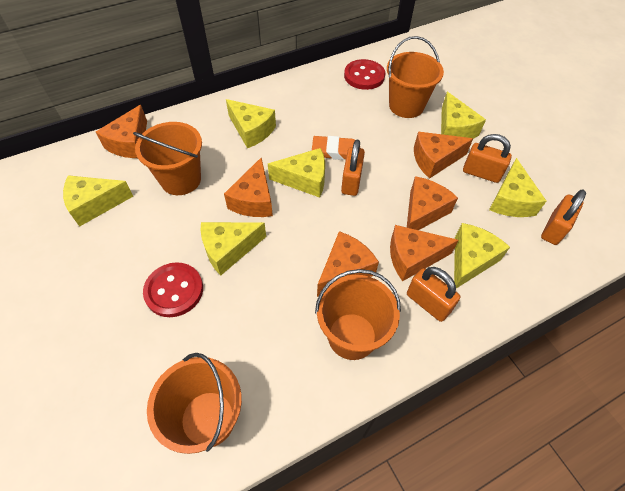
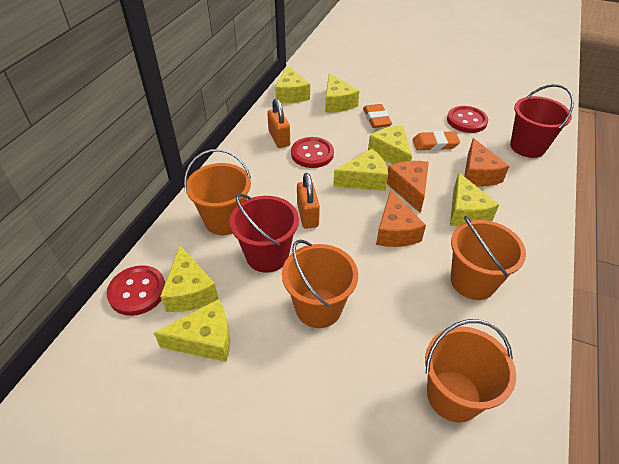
orange cheese: [96,105,147,158] [224,158,273,217] [317,231,379,297] [390,225,458,281] [407,176,458,230] [414,132,473,179] = 6 -> [376,190,426,247] [387,161,429,213] [464,138,509,187] = 3
orange eraser: [312,136,355,160] = 1 -> [363,104,392,128] [413,131,460,151] = 2
orange padlock: [341,140,365,196] [407,267,460,322] [463,134,512,183] [541,189,586,245] = 4 -> [267,99,290,148] [297,173,320,229] = 2
red bucket: none = 0 -> [229,194,299,273] [510,84,574,158] = 2
red button: [143,262,203,317] [344,59,385,90] = 2 -> [106,265,165,316] [291,137,334,168] [447,106,488,133] = 3

